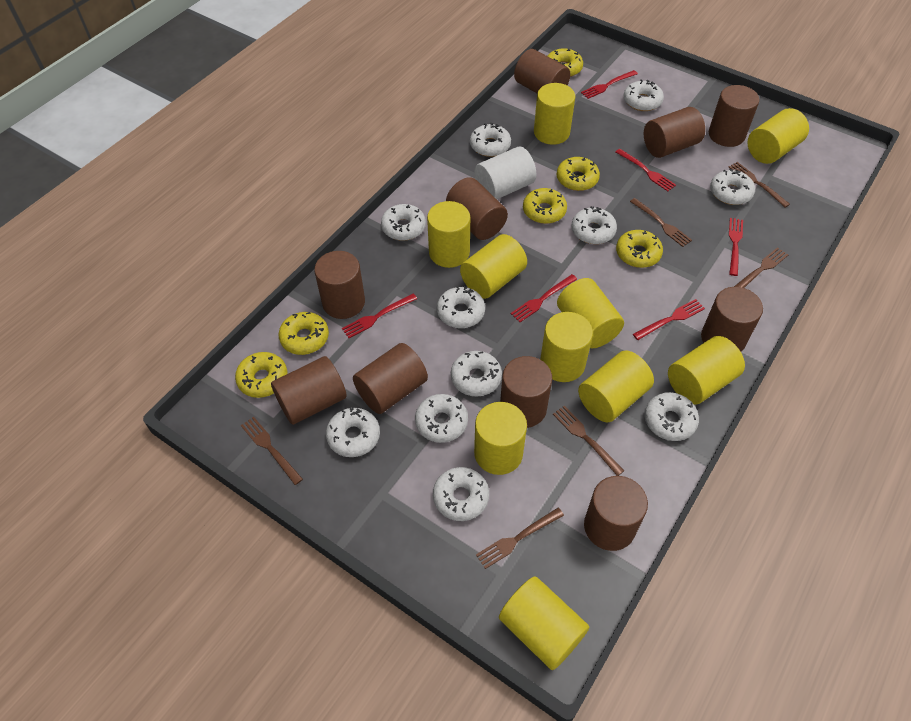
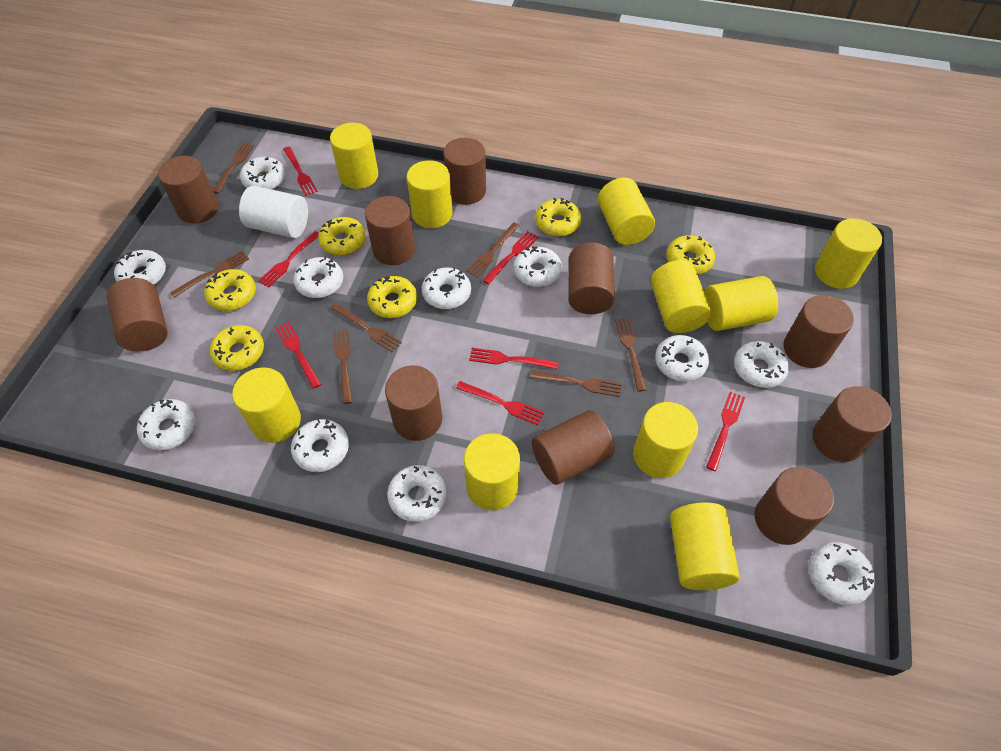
brown fork: [241,417,303,485] [476,508,564,569] [553,406,624,476] [630,198,692,247] [728,162,790,208] [734,247,788,288] = 6 -> [170,251,249,298] [213,143,254,194] [330,303,402,352] [333,329,352,404] [466,223,520,278] [530,370,622,397] [615,318,647,391] = 7
red fork: [342,293,417,338] [511,274,577,322] [581,70,638,99] [616,149,676,191] [633,299,705,340] [729,218,743,276] = 6 -> [258,231,319,288] [276,322,321,389] [283,147,318,196] [456,381,544,425] [469,348,559,369] [482,231,539,285] [706,392,745,471] = 7

